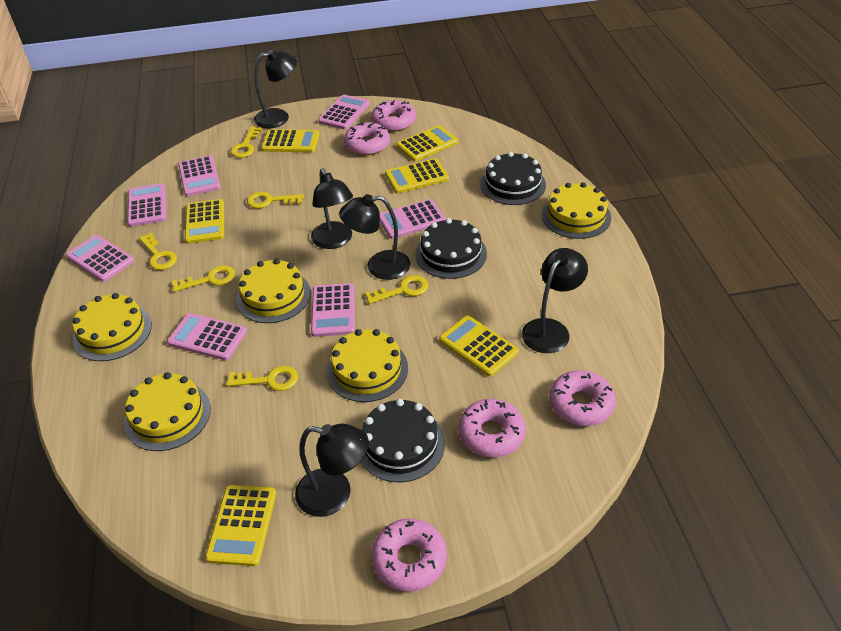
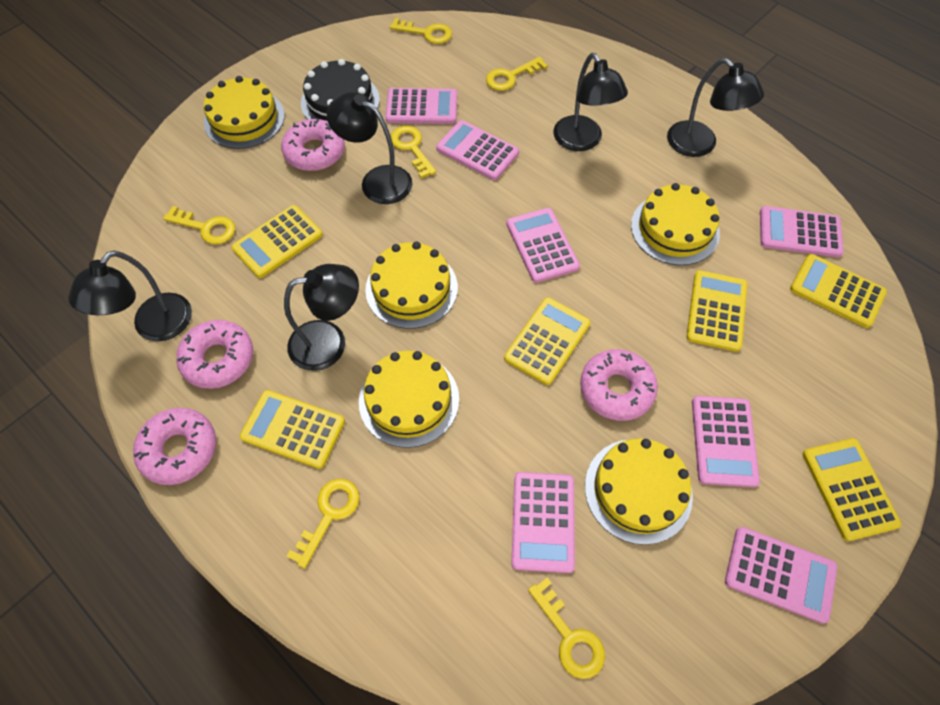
black cake: [360,399,445,482] [415,218,487,279] [480,152,546,205] = 3 -> [301,59,380,121] = 1
pink donut: [344,122,390,155] [371,100,416,132] [371,518,447,592] [458,399,526,457] [549,370,616,426] = 5 -> [133,408,216,485] [176,320,253,389] [281,119,345,171] [580,349,658,421] = 4

